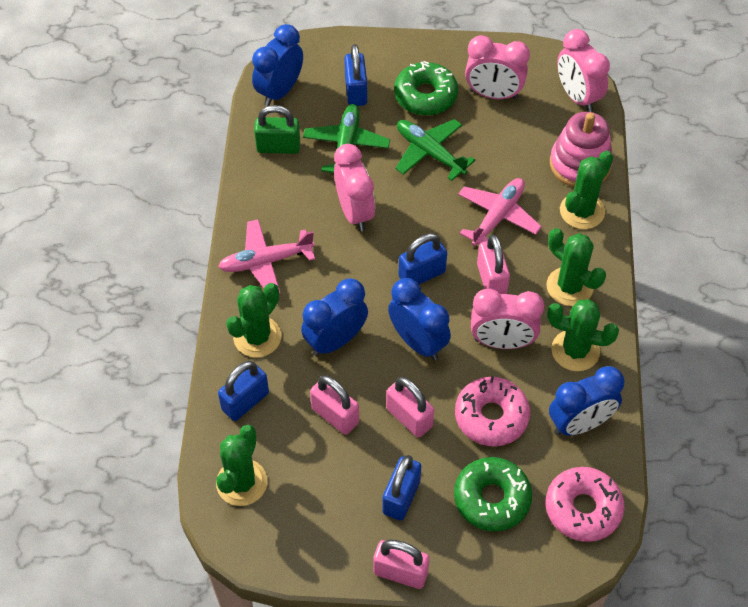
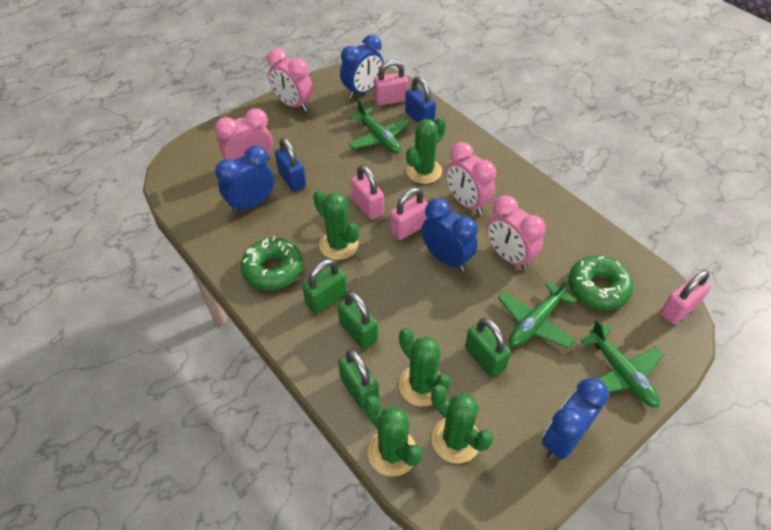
blue padlock: [218,361,269,421] [344,44,367,106] [382,455,421,521] [398,233,447,284] = 4 -> [275,137,306,191] [405,76,436,123] = 2
green padlock: [254,105,300,154] = 1 -> [302,259,347,314] [338,291,378,349] [338,349,379,410] [465,318,511,377] = 4
green plane: [303,104,390,173] [395,119,475,181] = 2 -> [349,99,410,153] [498,277,577,348] [580,319,664,407] = 3
pink donut: [455,376,530,447] [546,467,624,542] = 2 -> none = 0
pink plane: [218,219,315,293] [458,178,542,246] = 2 -> none = 0
pink stacking toy: [550,112,613,187] = 1 -> none = 0

